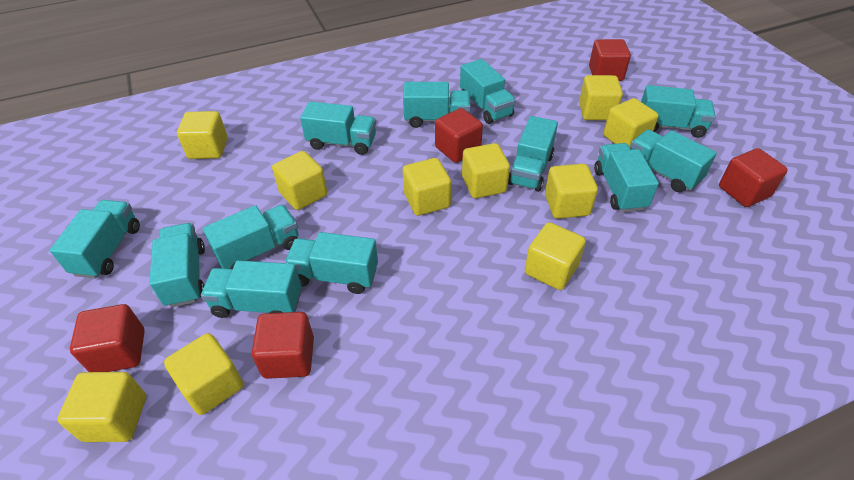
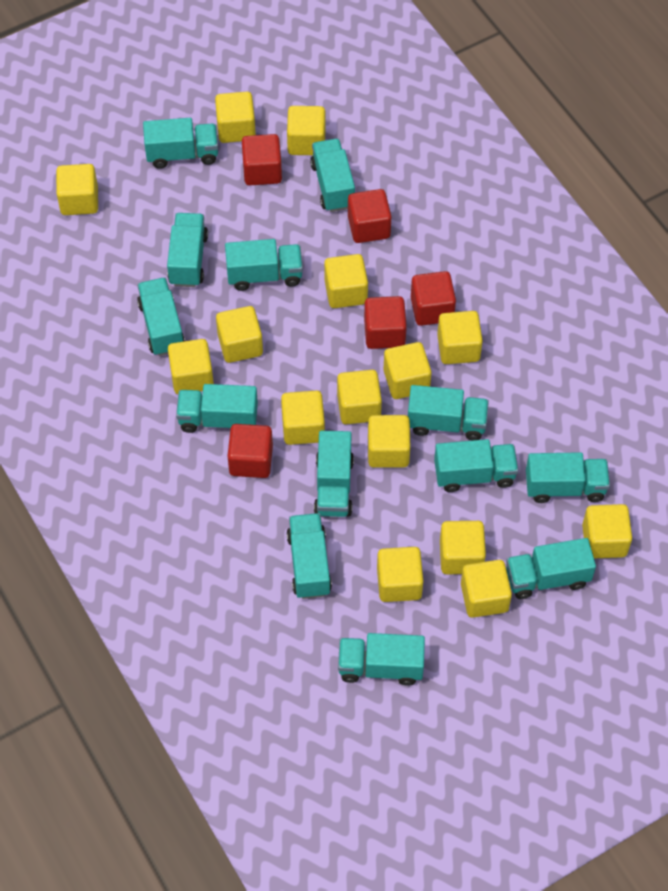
turquoise truck: [50,200,140,278] [150,223,205,308] [201,260,302,318] [203,205,299,269] [284,232,378,294] [300,102,376,155] [403,82,471,128] [460,59,516,124] [508,116,558,192] [594,143,659,212] [630,129,717,192] [641,85,716,138] = 12 -> [137,278,185,356] [143,118,218,169] [167,213,208,287] [176,384,258,433] [225,239,303,291] [286,513,332,599] [310,139,355,212] [314,431,354,517] [338,633,425,686] [408,385,489,441] [434,439,518,492] [506,538,596,599] [526,452,610,503] = 13
yellow cube: [58,372,146,442] [164,333,243,415] [177,111,228,159] [272,151,327,210] [403,158,451,216] [462,143,510,198] [525,222,586,290] [545,164,598,219] [579,75,623,120] [603,98,659,149] = 10 -> [56,164,98,215] [168,339,214,394] [215,92,256,143] [216,306,263,363] [281,390,325,445] [287,106,326,155] [324,254,368,308] [337,370,382,424] [368,415,410,468] [377,547,423,602] [384,342,432,399] [437,311,483,364] [440,521,486,574] [461,560,512,618] [582,504,632,558] = 15

